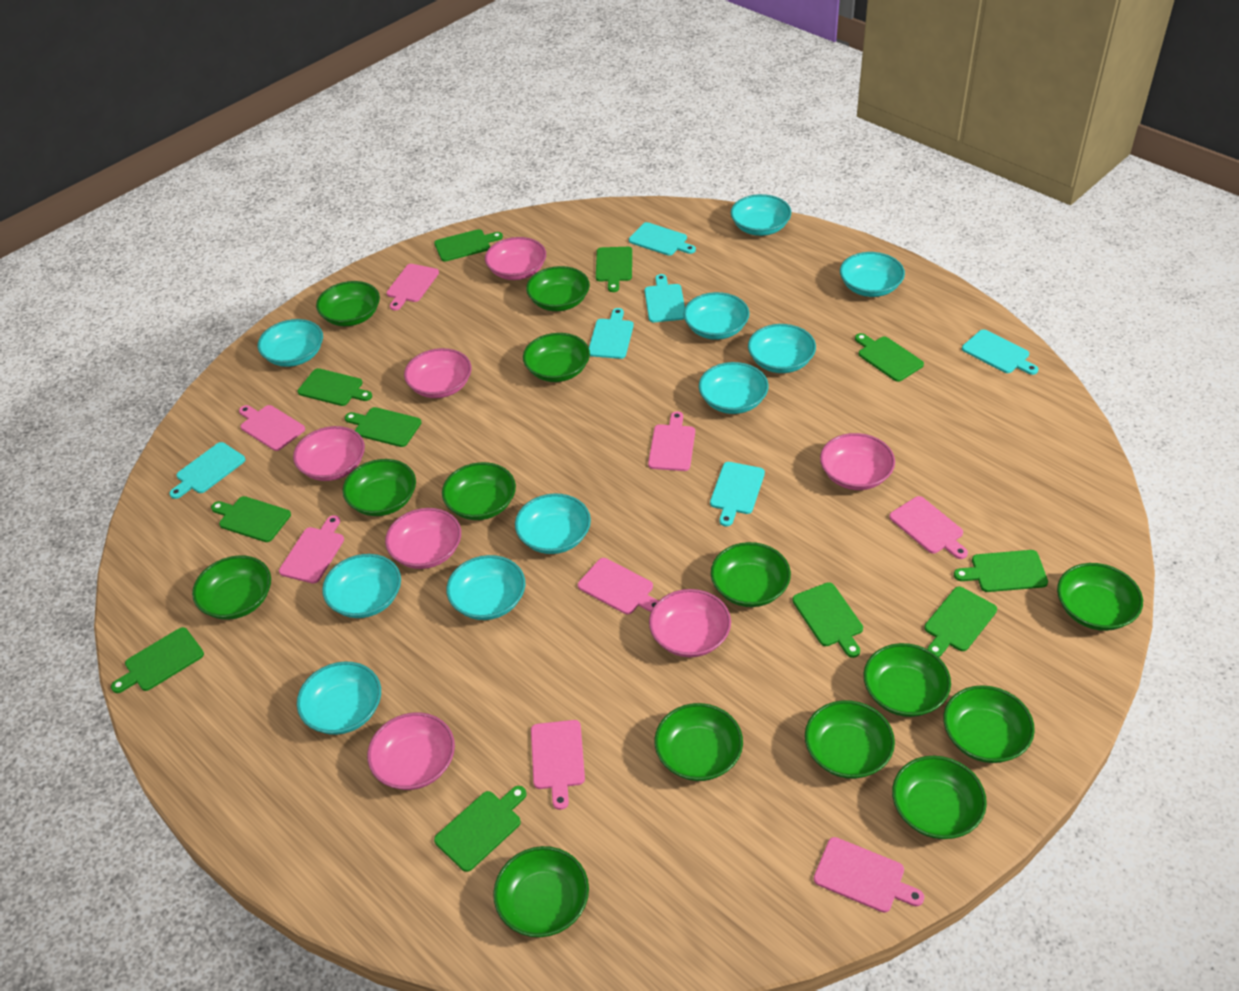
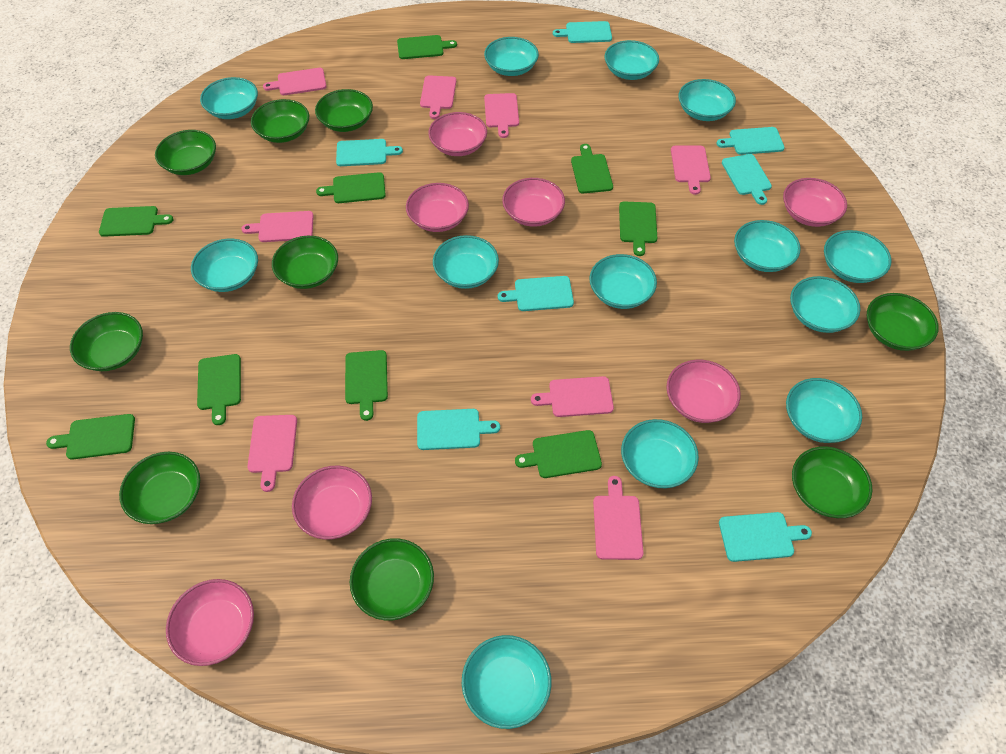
green bowl: [192,555,271,620] [316,281,380,326] [342,459,416,516] [442,462,516,520] [493,846,589,937] [523,333,590,382] [526,266,590,311] [655,703,743,781] [711,542,791,607] [805,700,895,779] [863,643,951,717] [892,756,987,839] [943,685,1035,763] [1057,563,1143,631] = 14 -> [70,312,143,371] [119,452,200,524] [155,130,216,175] [251,99,309,143] [272,236,338,289] [315,89,373,132] [350,538,434,620] [792,446,872,518] [867,293,939,351] = 9
green cutting board: [111,627,204,693] [211,496,291,542] [298,368,372,406] [345,407,422,447] [434,229,503,262] [434,786,527,872] [596,247,632,292] [792,582,863,658] [855,333,924,382] [924,587,997,657] [954,550,1048,592] = 11 -> [46,414,135,460] [99,206,173,237] [197,354,241,425] [316,172,386,203] [345,350,388,421] [397,35,457,59] [515,430,602,478] [571,144,613,193] [619,201,657,256] = 9
turquoise bowl: [258,319,323,367] [297,662,381,735] [322,554,401,618] [446,555,526,620] [515,494,591,554] [683,292,749,340] [699,362,769,414] [731,194,791,236] [748,324,816,373] [840,252,905,297] = 10 -> [191,239,258,292] [200,77,258,119] [433,235,499,289] [462,635,551,729] [484,37,539,76] [589,254,657,309] [605,40,659,80] [621,419,699,488] [679,79,736,121] [734,220,801,272] [786,378,862,443] [790,276,861,333] [824,230,891,283] = 13
turquoise cutting board: [169,442,245,499] [589,308,634,359] [629,222,696,256] [645,274,685,322] [710,462,765,526] [962,329,1038,375] = 6 -> [336,139,403,166] [417,409,500,450] [498,276,574,311] [553,21,612,43] [717,127,785,155] [719,512,812,562] [722,154,772,205] = 7

